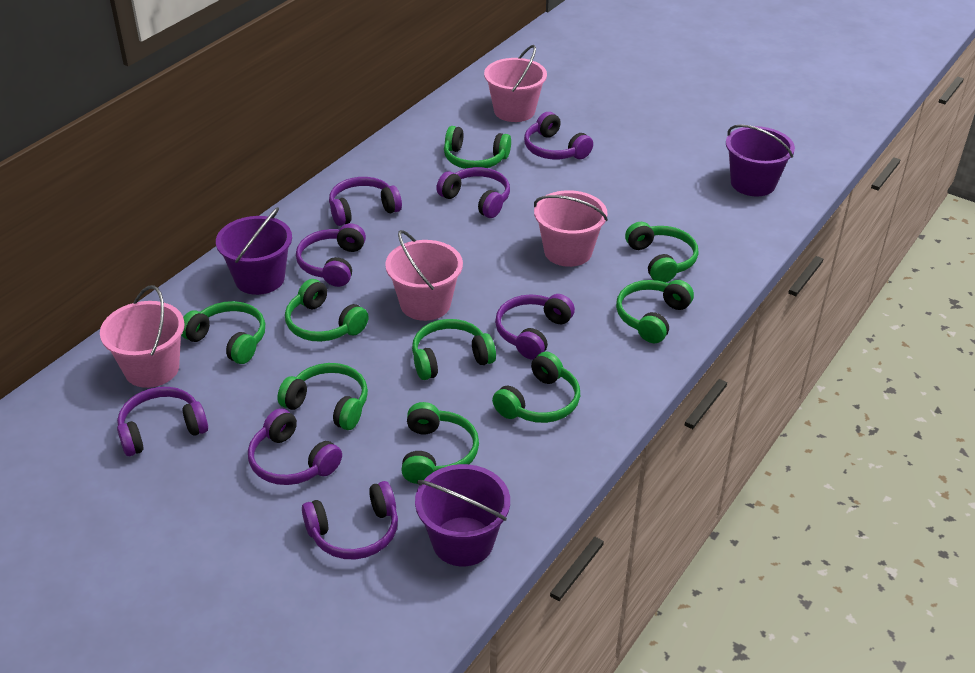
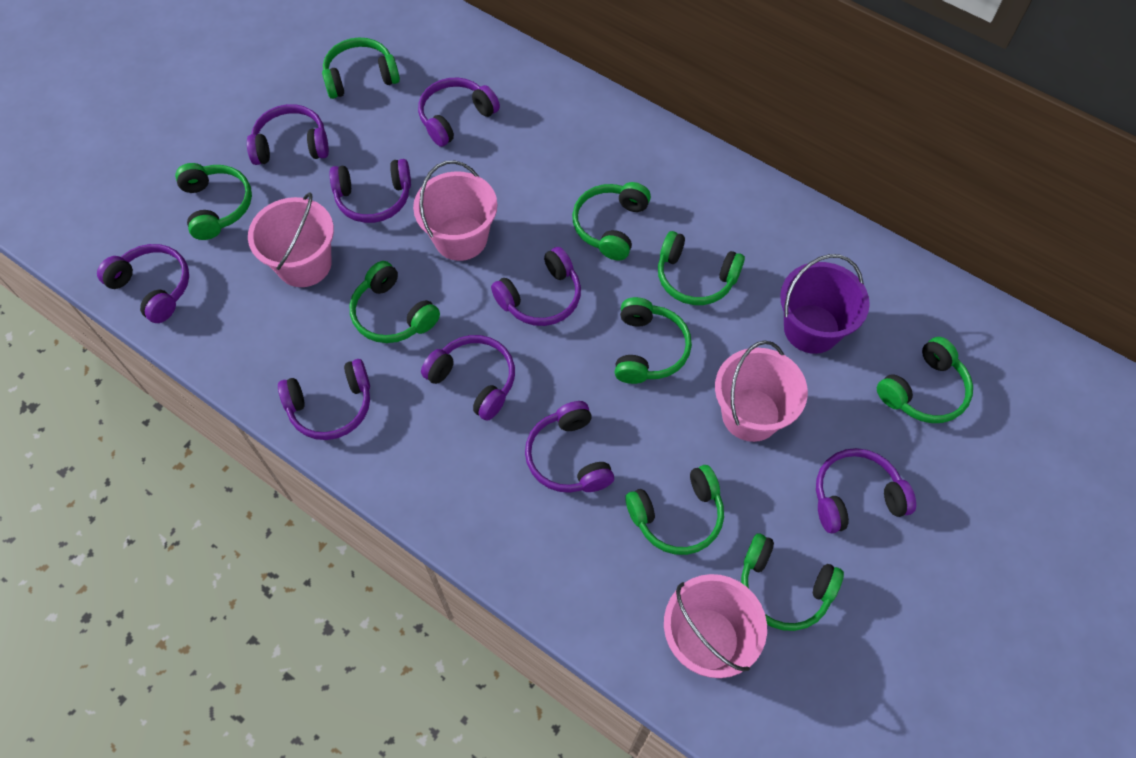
purple bucket: [216,207,292,295] [415,464,510,566] [726,124,795,196] = 3 -> [780,254,870,354] = 1
purple headphones: [117,387,208,456] [248,409,342,485] [296,223,366,287] [302,481,398,559] [329,177,402,226] [436,167,510,218] [495,294,575,360] [524,112,593,159] = 8 -> [97,244,189,323] [247,104,329,165] [278,359,370,440] [330,159,411,223] [418,78,500,147] [421,335,515,421] [491,247,581,326] [525,401,614,493] [816,448,916,534] = 9

